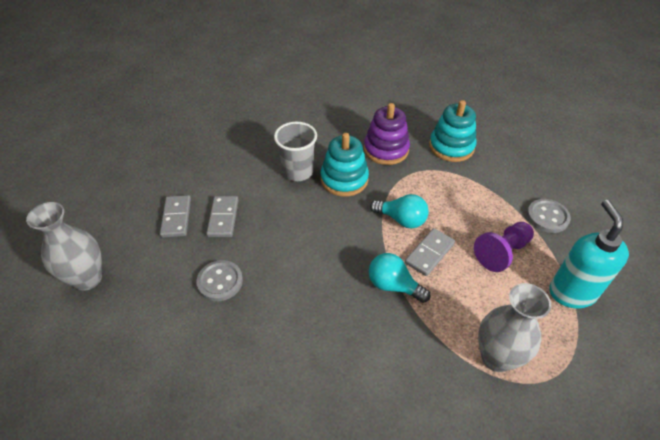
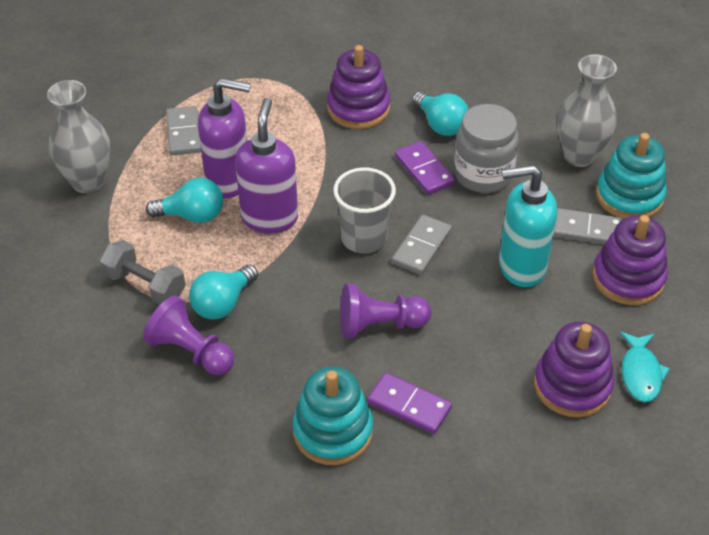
grey button: [196,260,243,301] [527,199,571,233] = 2 -> none = 0
grey dumbbell: none = 0 -> [100,240,186,305] = 1
grey jar: none = 0 -> [454,104,519,193] = 1
purple domino: none = 0 -> [367,372,452,434] [395,141,455,195] = 2
purple pawn: [474,222,534,272] = 1 -> [143,295,235,375] [340,284,431,338] = 2
purple soap dispenser: none = 0 -> [198,78,251,198] [235,98,298,233] = 2
purple stacking toy: [364,103,410,165] = 1 -> [327,45,390,129] [534,321,614,417] [593,215,668,305] = 3
turquoise fish: none = 0 -> [620,332,670,402] = 1
turquoise light bulb: [369,253,430,303] [370,194,429,228] = 2 -> [146,178,223,223] [189,265,258,320] [412,92,468,136] = 3

